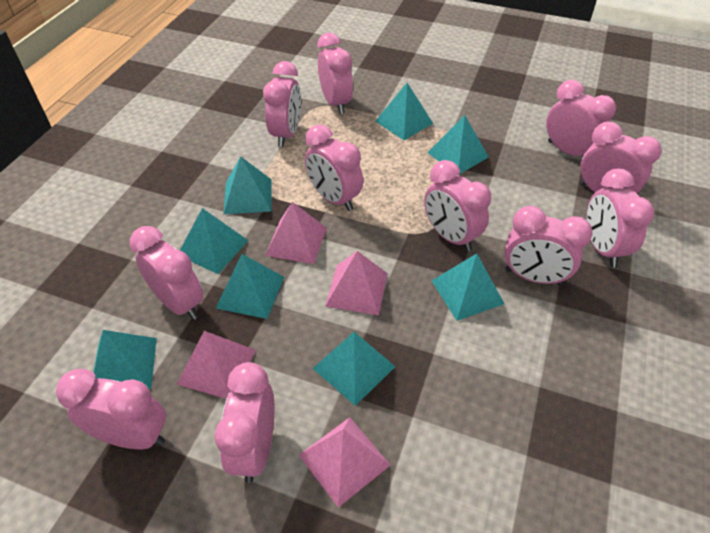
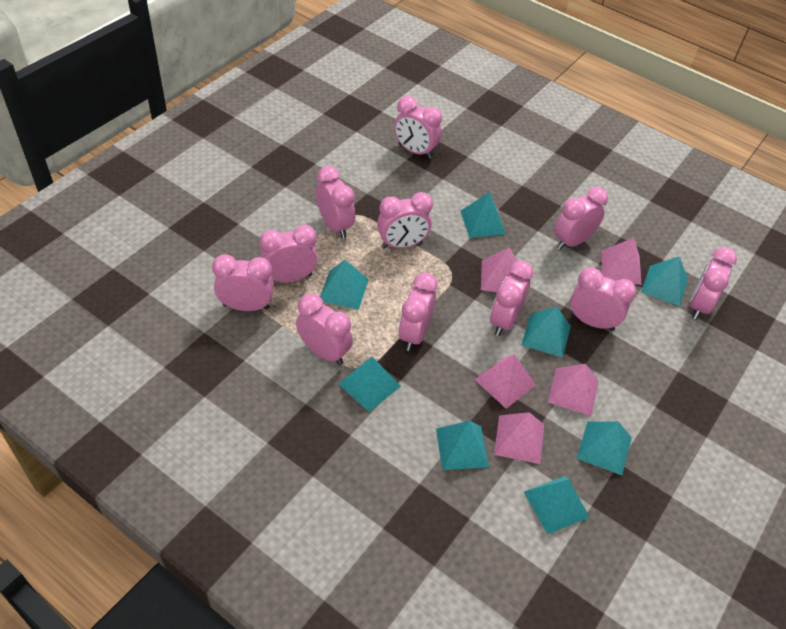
pink pyramid: [177,331,256,399] [265,202,327,264] [299,417,390,508] [325,251,388,315] = 4 -> [475,354,536,409] [481,247,518,292] [494,412,544,464] [547,364,599,416] [601,238,642,285] = 5

